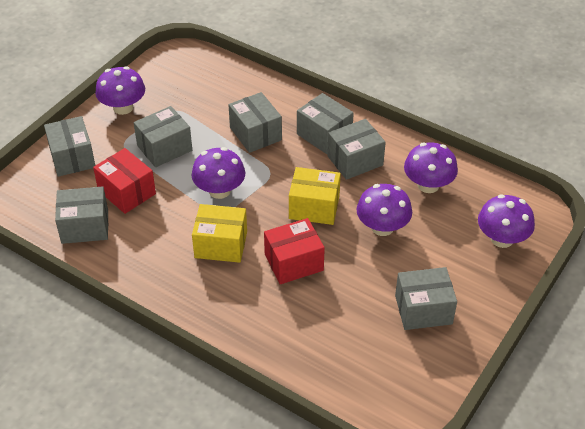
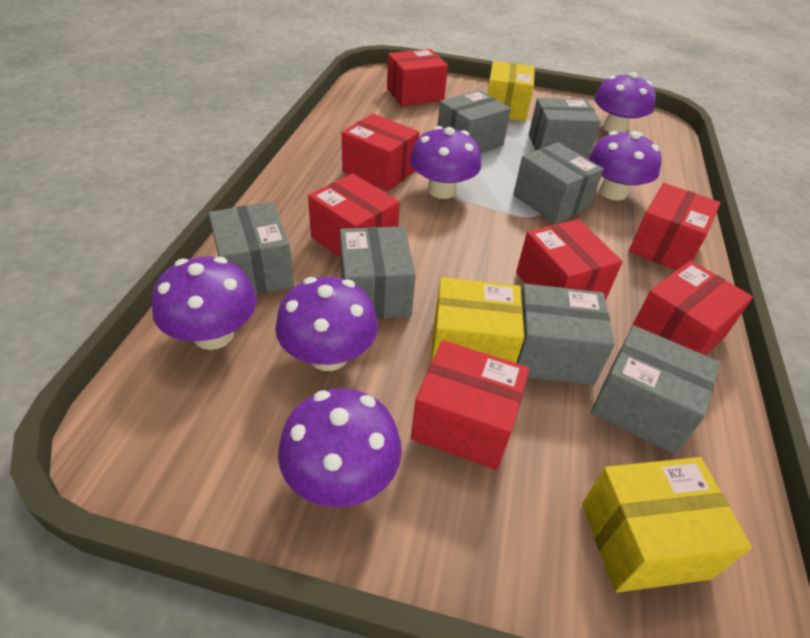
purple mushroom: [95,66,145,115] [192,147,245,199] [356,184,412,236] [404,142,458,193] [478,194,535,248] = 5 -> [152,257,257,350] [275,277,378,371] [278,388,402,507] [410,126,481,199] [588,131,661,201] [594,72,656,132] = 6
red box: [93,148,156,214] [264,218,325,284] = 2 -> [308,173,400,258] [342,114,420,192] [387,49,448,106] [411,340,530,470] [516,219,623,301] [629,183,721,271] [632,261,753,355] = 7
yellow box: [192,204,247,263] [289,167,341,225] = 2 -> [431,277,524,364] [487,61,535,121] [582,457,752,593] = 3

